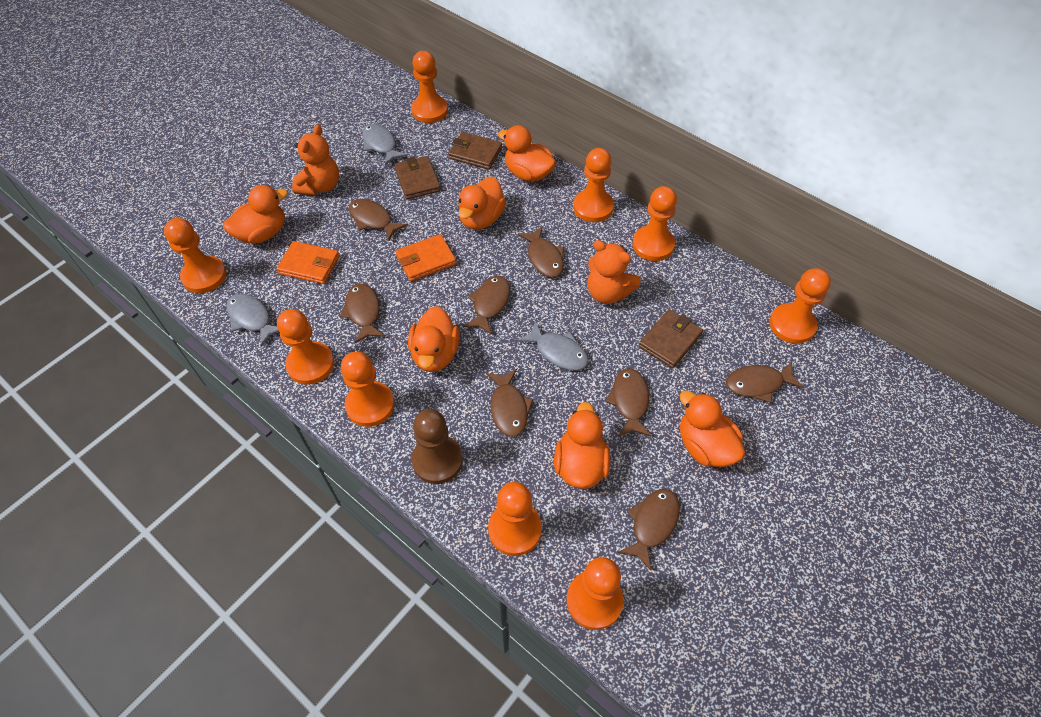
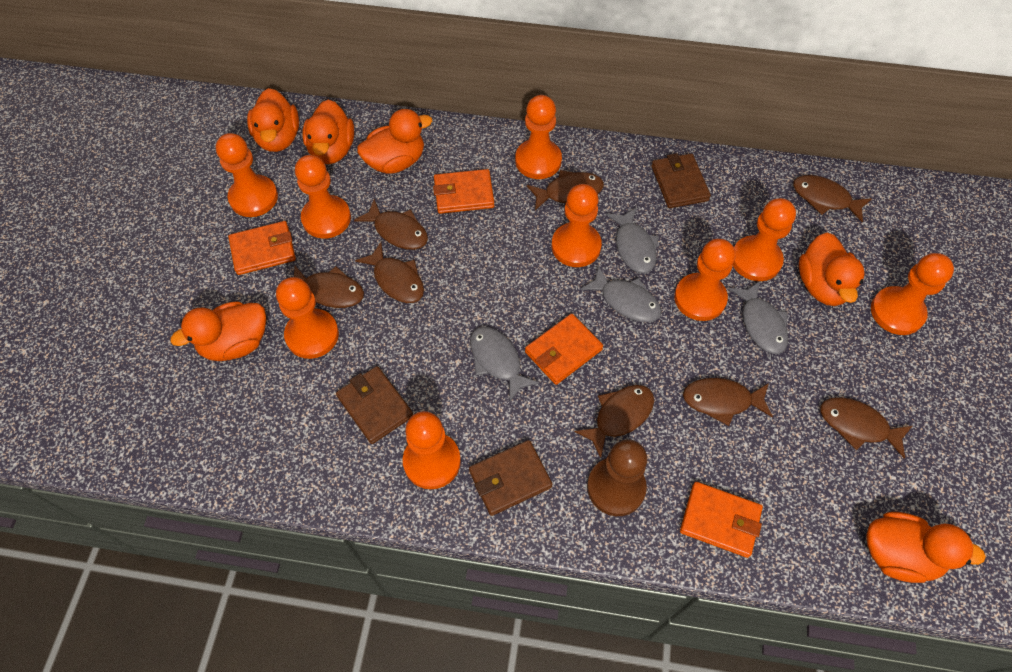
grey fish: [226,293,279,347] [362,124,408,165] [518,321,589,371] = 3 -> [470,327,539,401] [580,266,662,322] [606,208,659,273] [729,281,788,354] = 4
orange teddy bear: [292,124,339,195] [587,240,641,304] = 2 -> none = 0
orange wallet: [277,241,340,284] [396,234,456,281] = 2 -> [228,221,296,275] [433,169,494,214] [525,314,603,385] [680,482,763,558] = 4

